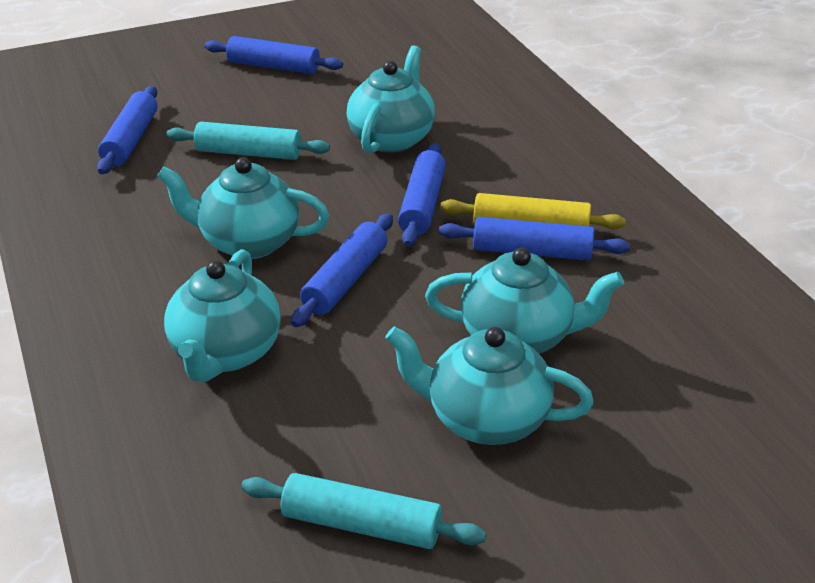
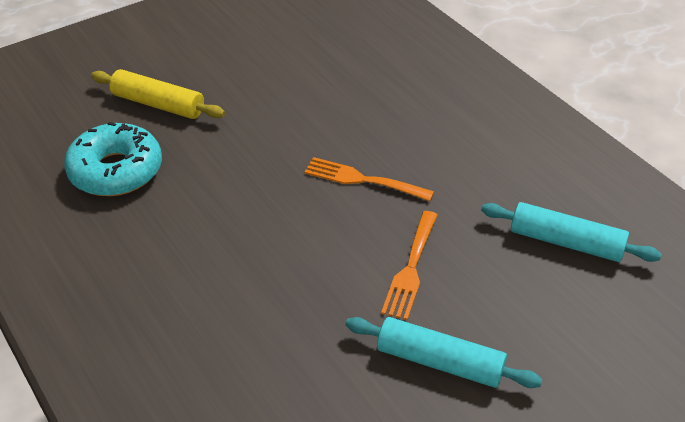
blue rolling pin: [97,86,158,174] [205,36,343,74] [291,214,393,327] [398,143,446,247] [439,217,630,260] = 5 -> none = 0
orange fork: none = 0 -> [304,157,434,201] [381,211,437,320] = 2
turquoise donut: none = 0 -> [64,122,162,196] = 1
turquoise teapot: [157,157,329,259] [164,249,281,382] [347,45,435,154] [385,326,594,445] [425,247,624,354] = 5 -> none = 0

